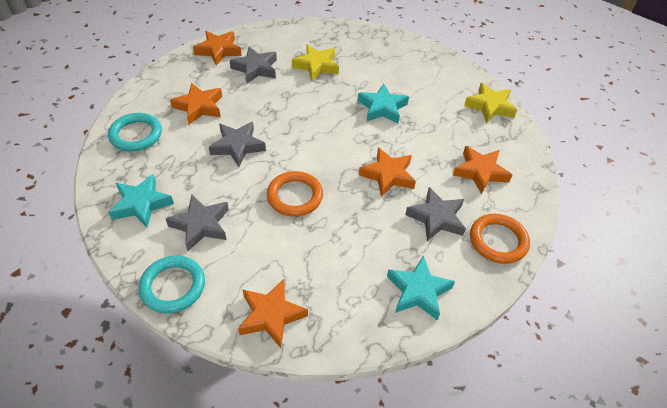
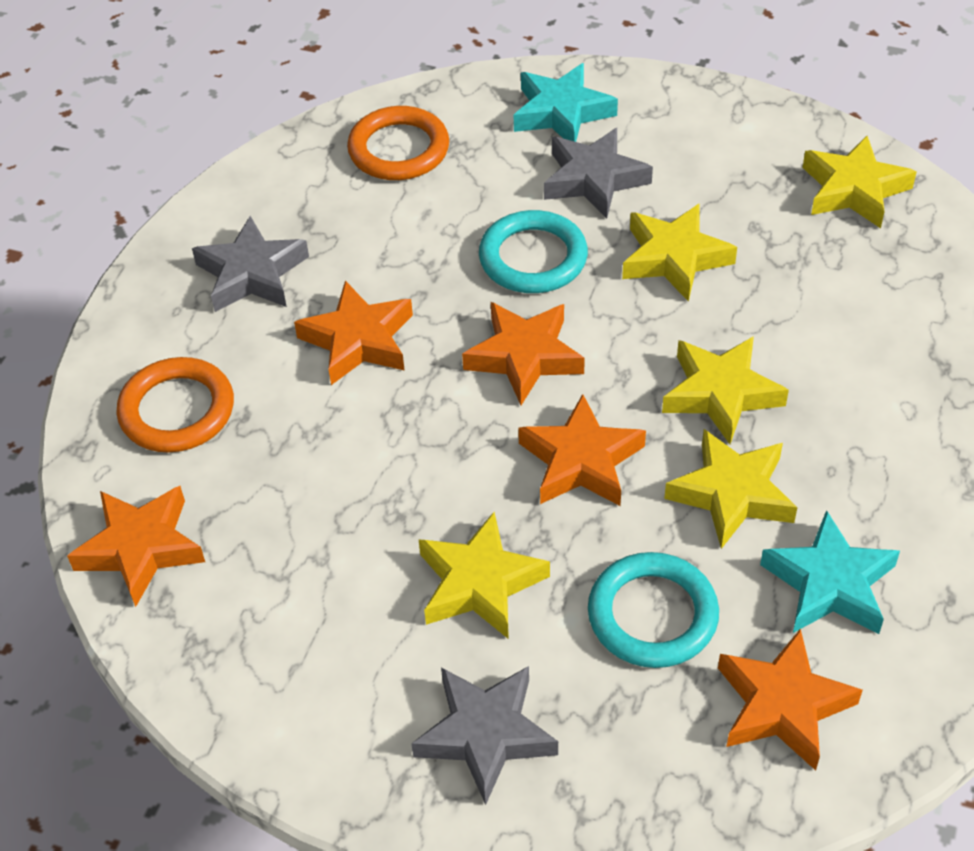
grey star: [166,195,229,251] [209,122,266,167] [230,47,277,84] [405,187,466,241] = 4 -> [192,216,309,312] [411,666,558,805] [544,128,653,219] = 3
turquoise star: [108,174,174,228] [358,84,409,124] [387,255,455,321] = 3 -> [514,63,618,142] [760,510,900,634] = 2
yellow star: [292,44,339,81] [464,83,517,123] = 2 -> [419,512,550,639] [622,203,737,302] [662,336,789,444] [664,429,798,549] [803,136,917,228] = 5

